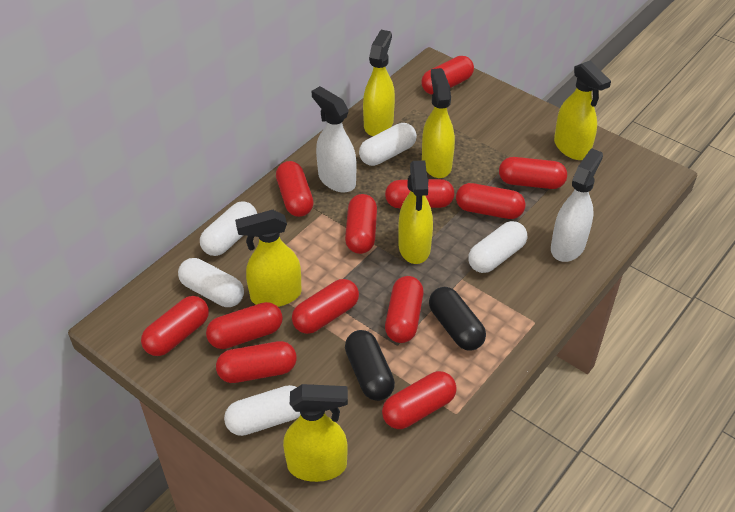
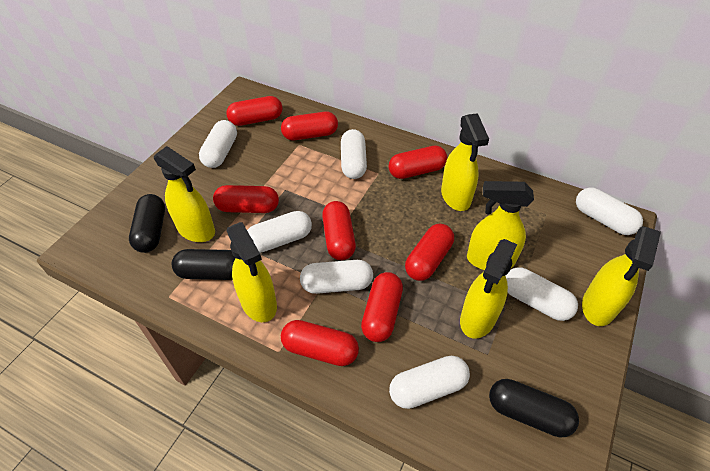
black capsule: [345,330,395,401] [429,287,486,350] = 2 -> [129,194,165,253] [172,249,235,280] [489,379,579,438] = 3
red capsule: [141,296,209,356] [206,302,283,349] [216,341,297,383] [276,161,314,217] [292,279,359,334] [345,194,377,254] [382,371,457,429] [385,179,454,208] [385,276,423,343] [421,56,474,94] [456,183,525,219] [499,157,567,189] = 12 -> [213,185,279,213] [226,96,283,126] [281,111,338,140] [281,320,359,366] [322,201,356,260] [361,272,403,342] [388,145,447,179] [405,224,454,281] = 8
white capsule: [178,258,244,307] [200,201,257,256] [224,385,300,436] [359,123,417,166] [468,221,527,273] = 5 -> [199,120,237,168] [247,211,312,253] [300,260,373,294] [341,129,367,179] [389,356,470,409] [505,267,578,321] [576,187,643,235] = 7
white spray bottle: [312,86,357,193] [551,148,603,262] = 2 -> none = 0

